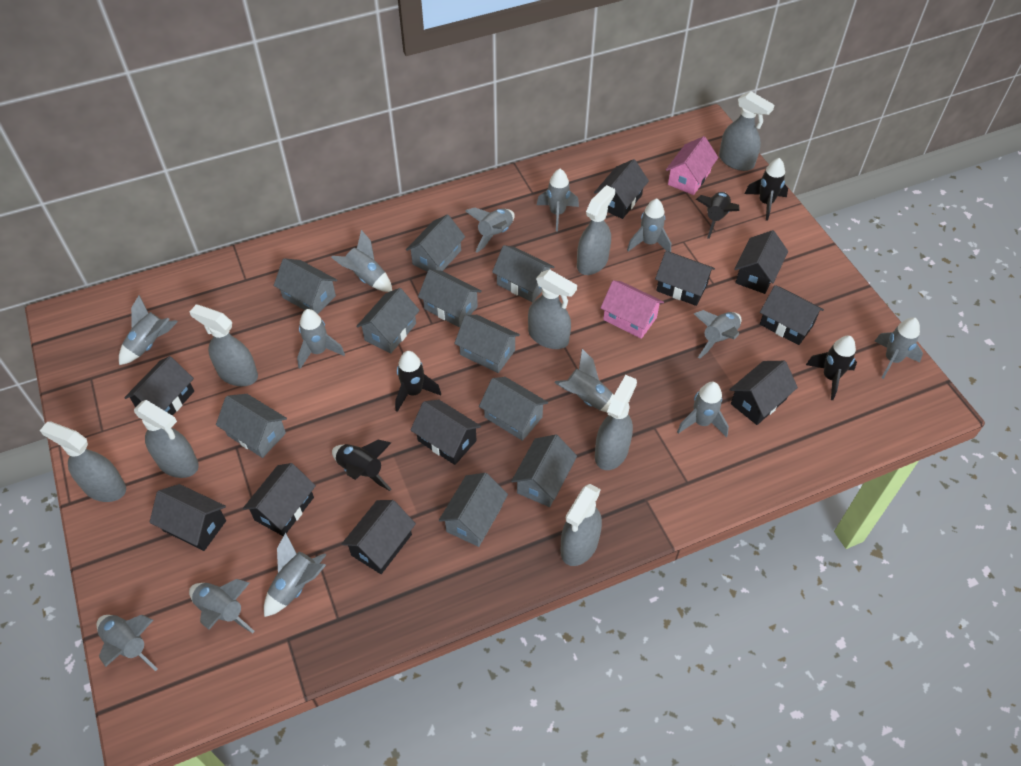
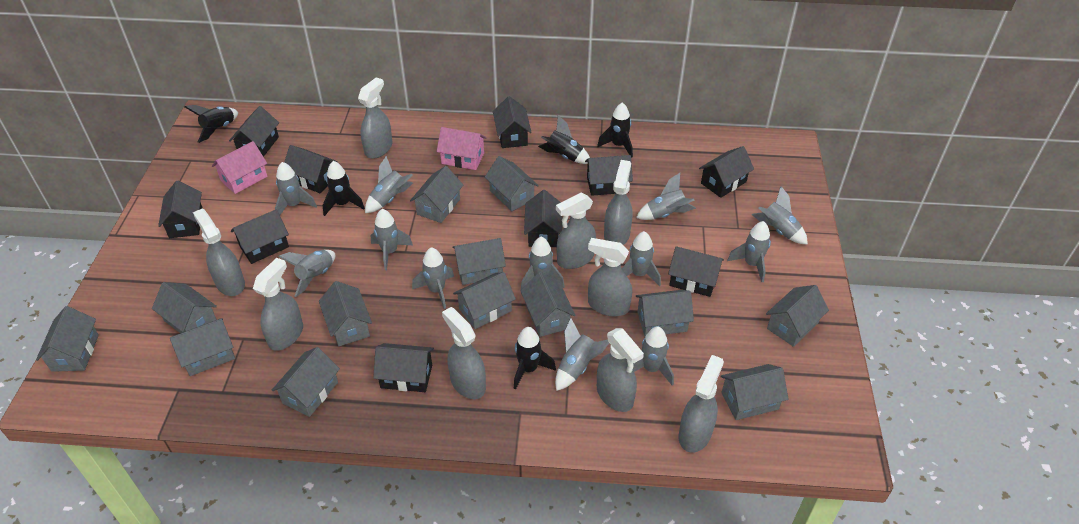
grey house: [216,394,287,458] [274,258,337,314] [356,288,420,354] [406,214,465,272] [418,269,482,327] [439,473,508,547] [454,315,520,373] [479,377,548,441] [492,245,554,302] [511,435,577,507] = 10 -> [36,306,99,372] [152,282,217,333] [170,318,235,376] [272,347,340,417] [319,281,372,346] [410,166,463,223] [452,238,506,285] [453,272,516,329] [485,156,539,211] [521,272,576,337] [636,290,694,337] [720,364,789,420] [766,285,829,347] = 13
grey rocket: [97,615,157,671] [119,295,178,365] [189,579,255,633] [264,532,326,617] [297,309,345,369] [331,230,392,292] [465,208,515,253] [537,169,579,231] [554,349,614,412] [627,198,671,252] [677,382,729,437] [694,310,741,359] [874,318,923,379] = 13 -> [275,162,317,215] [278,250,335,297] [365,156,413,213] [371,209,413,270] [412,247,454,309] [520,237,565,291] [555,318,609,391] [622,231,661,287] [633,327,674,385] [636,173,696,220] [727,221,771,282] [752,186,808,245] = 12
grey spray bottle: [40,421,126,502] [134,400,199,478] [190,304,258,386] [528,269,577,349] [561,484,602,566] [577,185,615,275] [595,375,637,470] [719,91,775,171] = 8 -> [193,209,245,296] [253,258,303,351] [358,77,392,159] [442,307,486,399] [556,193,596,269] [588,238,632,316] [597,328,644,412] [604,160,633,245] [679,355,724,453] = 9

